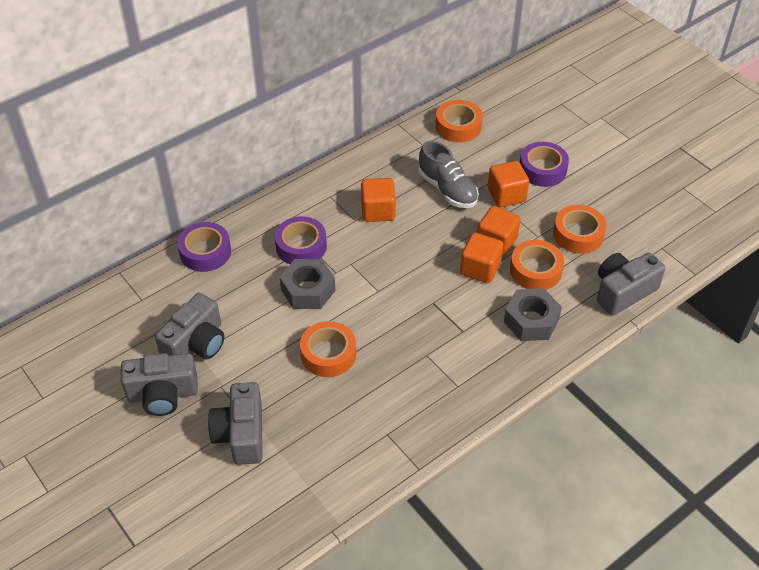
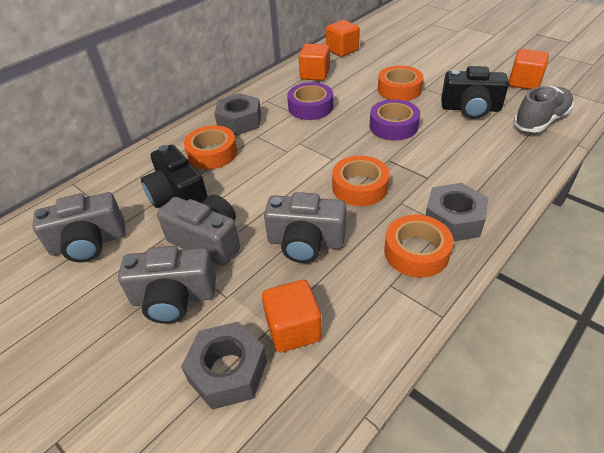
black camera: none = 0 -> [141,145,208,208] [441,66,509,119] = 2
grey nut: [280,259,335,309] [504,288,562,341] = 2 -> [181,322,267,410] [214,93,261,135] [425,183,488,242] = 3
purple tape: [177,222,231,272] [275,216,327,264] [520,142,569,187] = 3 -> [287,82,333,120] [369,99,420,140] = 2

